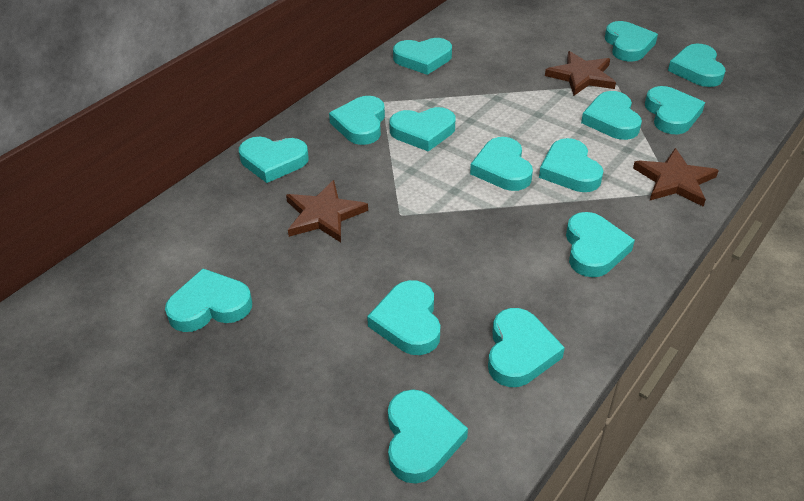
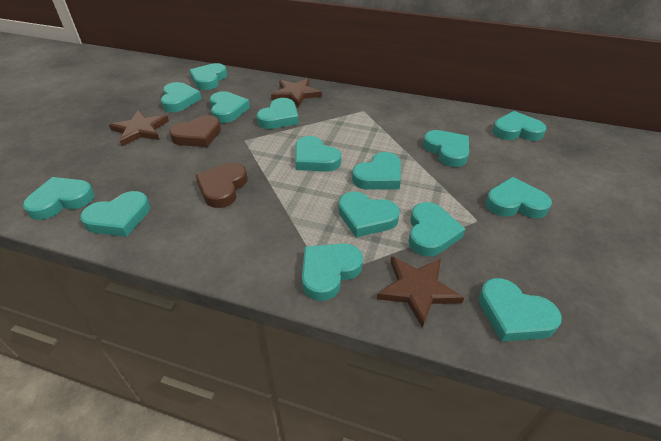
brown heart: none = 0 -> [169,115,221,147] [196,163,248,208] = 2

